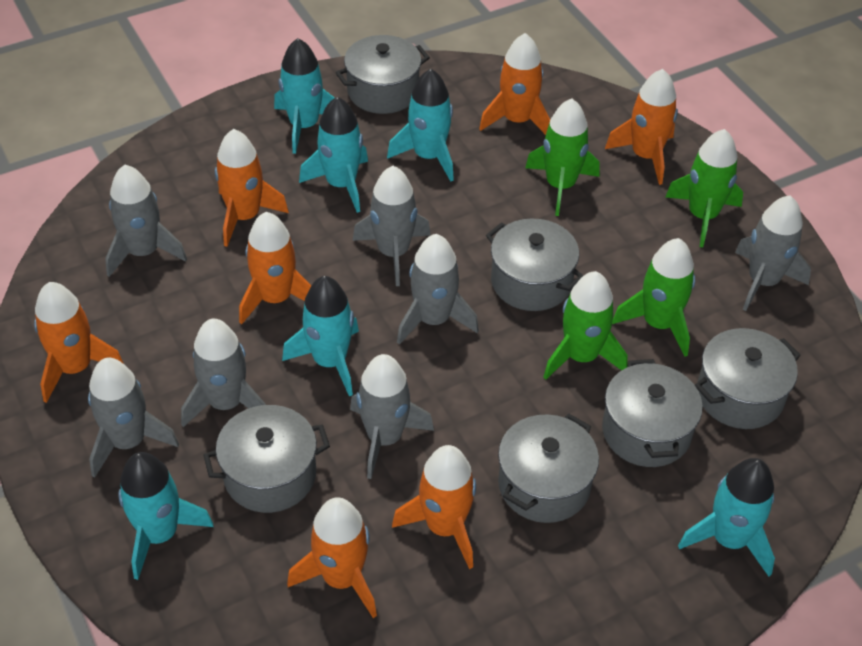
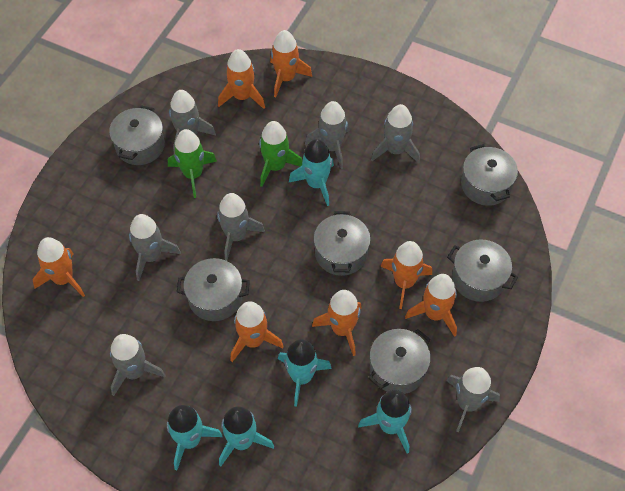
green rocket: [525,98,600,216] [544,271,628,379] [612,238,695,357] [665,129,743,247] = 4 -> [168,129,217,198] [259,121,302,187] = 2
turquoise rocket: [118,452,213,580] [274,38,335,154] [282,276,359,396] [299,97,368,213] [387,69,454,181] [678,458,775,576] = 6 -> [167,405,222,470] [219,406,274,466] [278,339,332,407] [289,139,334,206] [358,390,412,454] = 5

